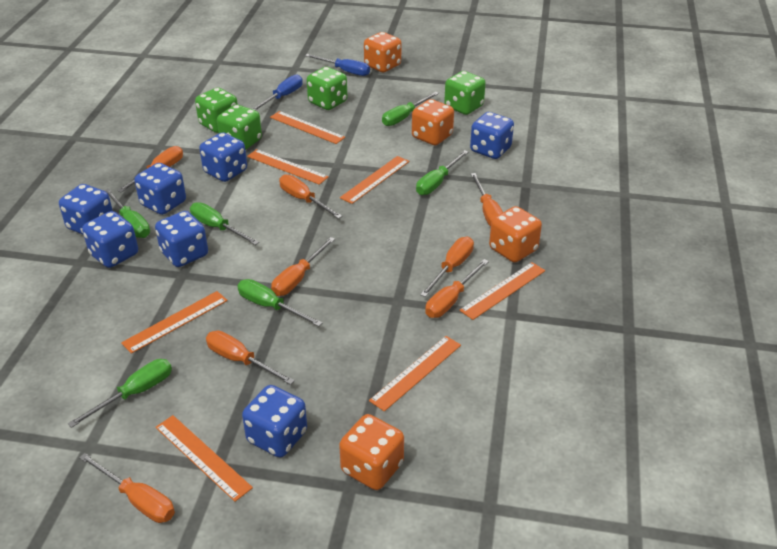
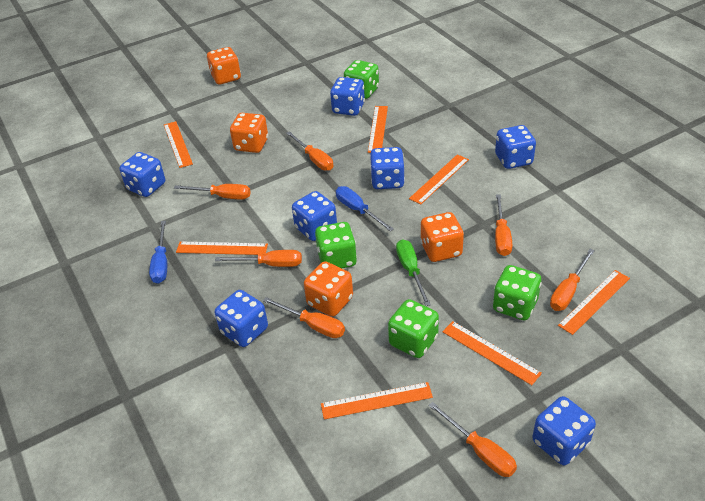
green screwdriver: [68,359,172,428] [104,189,150,238] [190,202,259,245] [237,279,323,327] [382,92,439,126] [416,150,469,195] = 6 -> [396,239,431,306] = 1
orange screwdriver: [79,453,175,523] [117,146,183,192] [206,331,295,385] [271,237,335,296] [279,174,342,219] [420,237,474,297] [425,259,489,318] [471,173,503,227] = 8 -> [174,184,251,200] [215,250,302,267] [263,297,345,338] [286,131,333,171] [428,402,517,477] [495,194,513,256] [550,249,595,311] = 7

